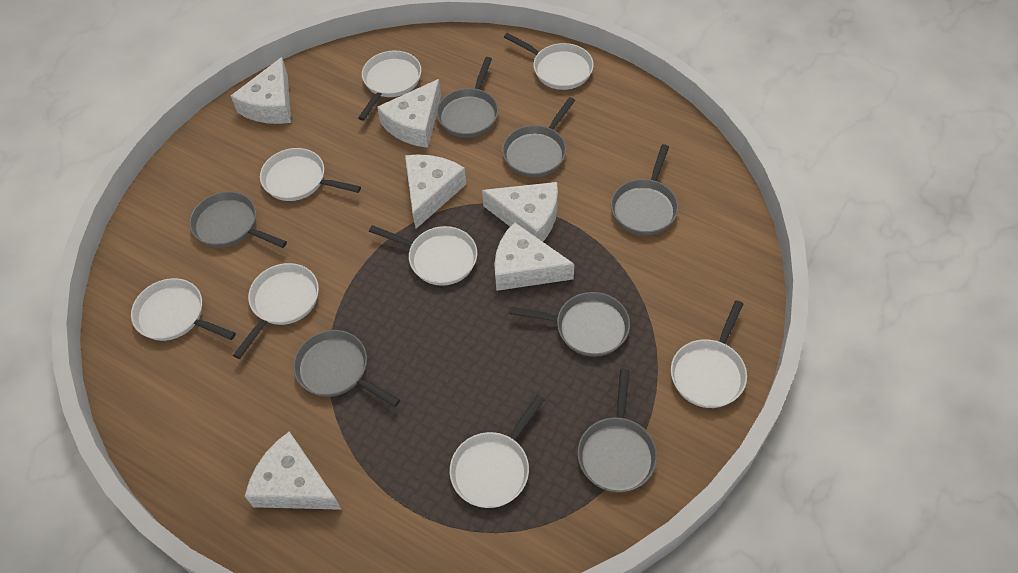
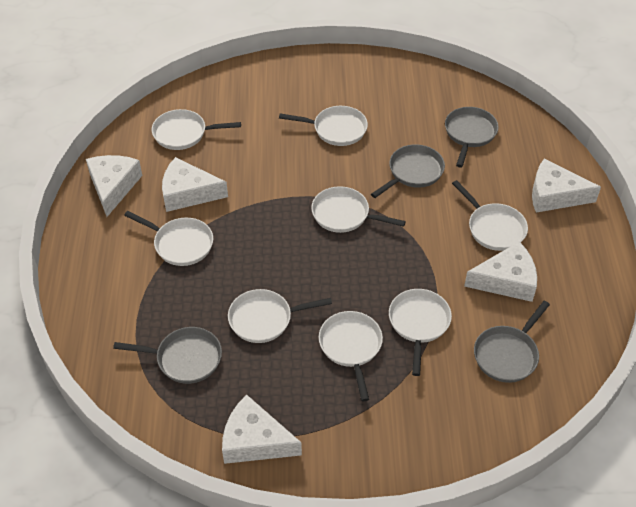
grey pan: [189,191,287,248] [293,330,400,407] [436,57,498,138] [502,97,575,177] [509,292,630,357] [578,369,657,492] [611,144,678,235] = 7 -> [113,327,222,384] [371,144,445,198] [445,107,499,168] [474,301,550,383] = 4
white cheese: [231,57,291,124] [245,432,342,510] [377,79,441,148] [405,154,466,229] [482,182,558,242] [494,222,574,291] = 6 -> [86,155,142,217] [162,157,228,212] [222,395,302,464] [464,241,537,302] [532,158,601,213] = 5

